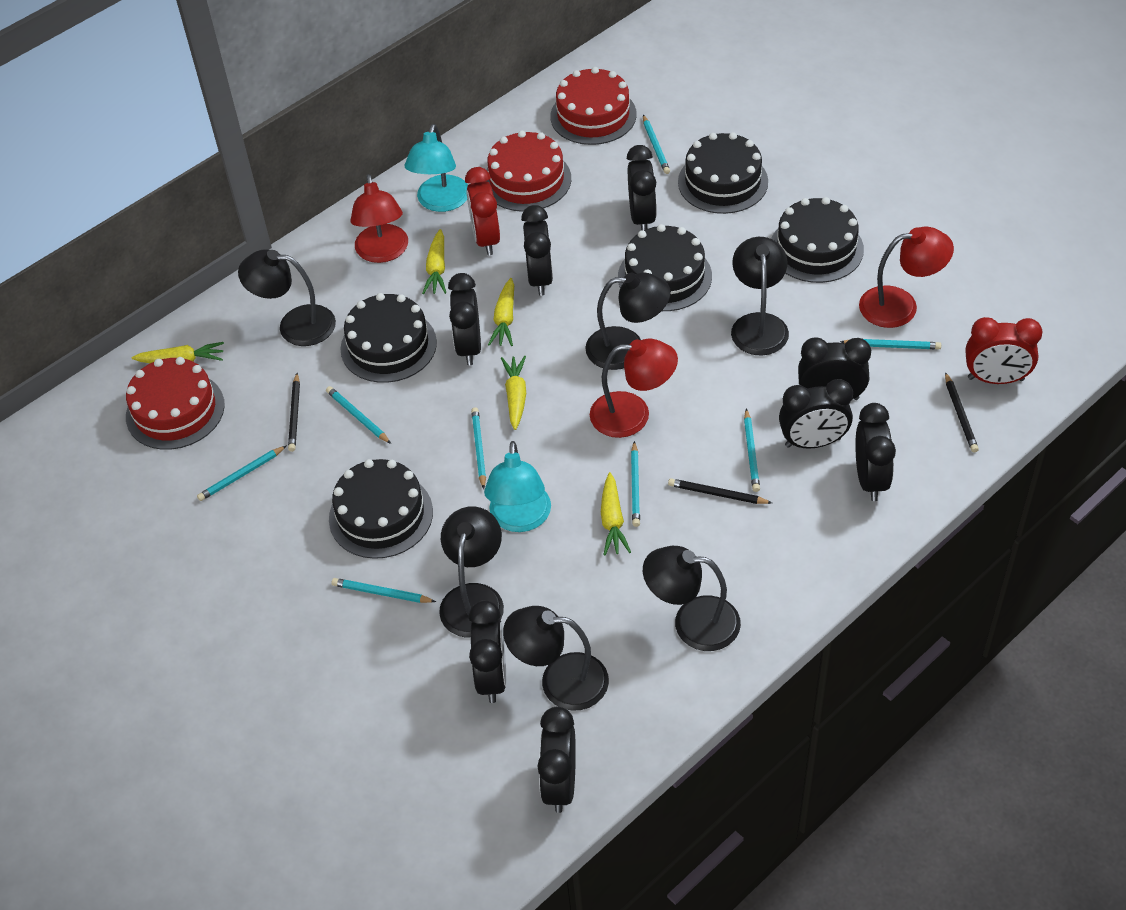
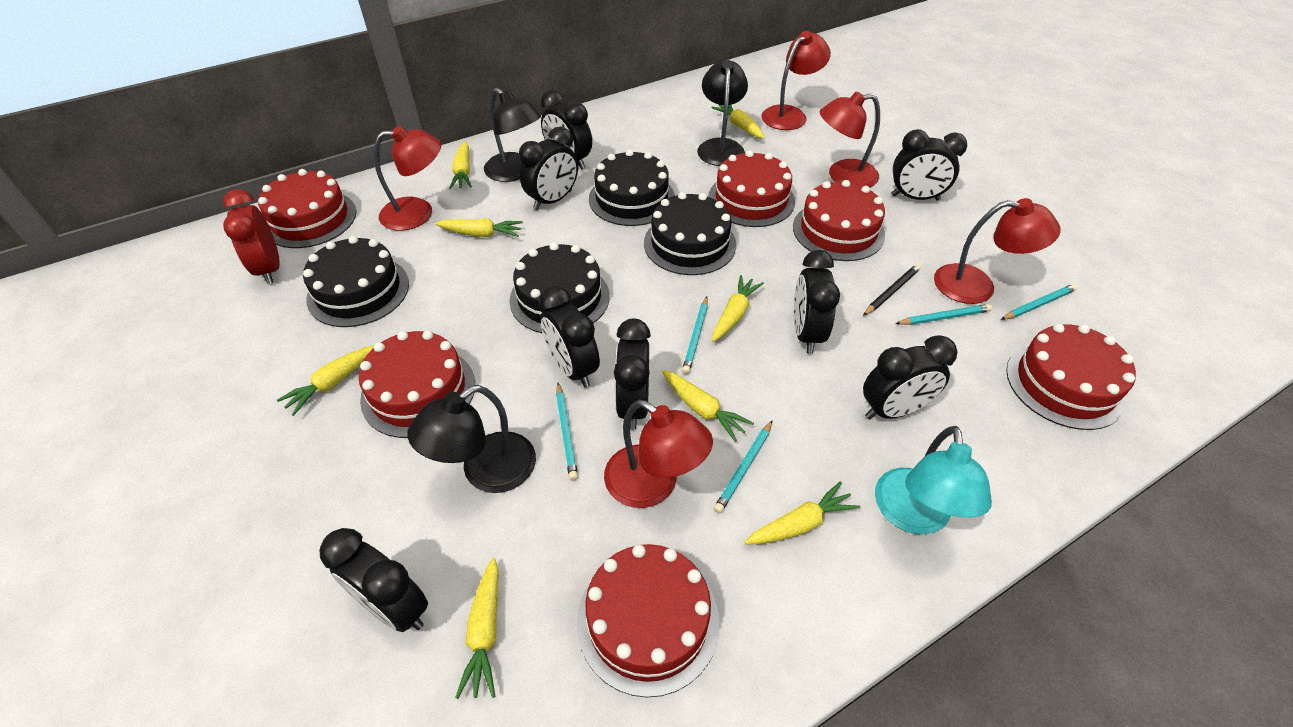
black cake: [329,459,433,559] [340,293,437,383] [618,224,712,311] [678,132,768,214] [771,197,864,283] = 5 -> [303,236,409,327] [509,242,610,334] [589,150,675,226] [644,192,736,275] = 4
black lamp: [238,249,336,346] [439,506,504,638] [503,606,609,711] [585,272,671,370] [643,546,741,651] [731,237,789,356] = 6 -> [407,385,536,493] [484,88,541,182] [697,60,748,166] = 3
black pencil: [288,373,300,452] [668,478,772,504] [945,372,979,452] = 3 -> [863,264,921,316] = 1
red cake: [126,357,225,450] [486,130,571,212] [550,67,637,145] = 3 -> [258,169,356,248] [359,331,475,438] [577,544,720,697] [708,150,795,227] [793,180,885,261] [1006,324,1136,430] = 6
red clock: [465,167,500,255] [965,317,1042,384] = 2 -> [223,189,280,284] = 1
red lamp: [350,174,408,263] [590,339,678,438] [859,227,954,328] = 3 -> [374,126,441,231] [604,400,713,508] [762,31,831,130] [820,92,880,188] [934,198,1061,304] = 5
turquoise lamp: [405,124,468,212] [484,441,551,532] = 2 -> [875,426,992,534] = 1
turquoise pencil: [197,445,287,501] [326,386,391,444] [331,578,436,603] [471,407,486,489] [631,441,640,527] [643,115,670,174] [744,408,760,492] [840,339,941,349] = 8 -> [556,383,578,481] [682,297,708,374] [714,420,773,514] [895,304,992,325] [1000,284,1077,320] = 5
yellow carrot: [132,342,224,363] [422,229,446,294] [488,278,514,346] [501,356,526,430] [601,472,631,555] = 5 -> [277,345,374,416] [435,218,523,237] [449,142,472,189] [455,557,499,699] [662,370,754,442] [711,105,765,139] [712,275,764,342] [745,481,860,544] = 8

